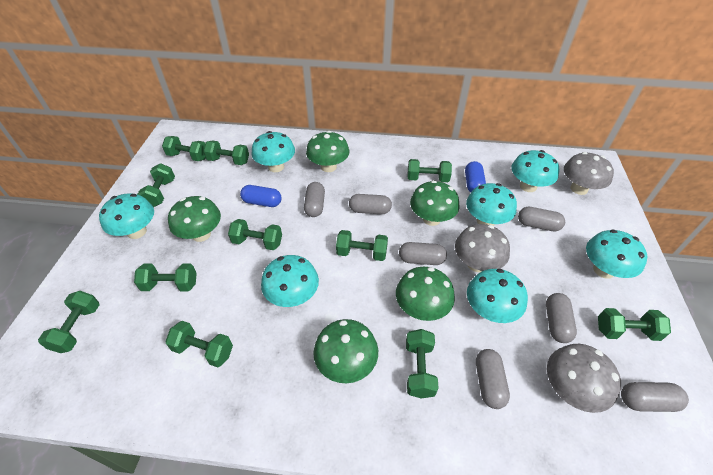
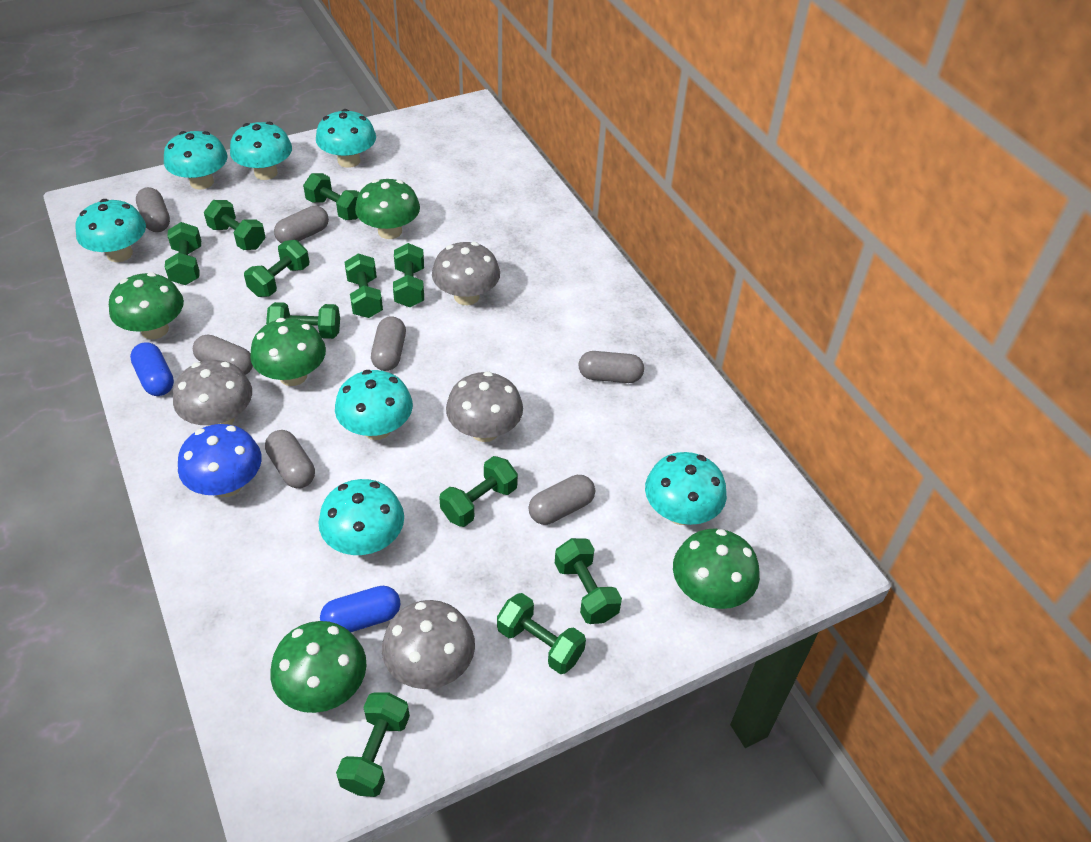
blue mushroom: none = 0 -> [178,424,262,497] = 1
grey mushroom: [455,224,510,272] [547,344,621,413] [564,152,614,195] = 3 -> [173,360,252,426] [382,600,475,689] [432,242,500,305] [446,371,523,442] = 4

